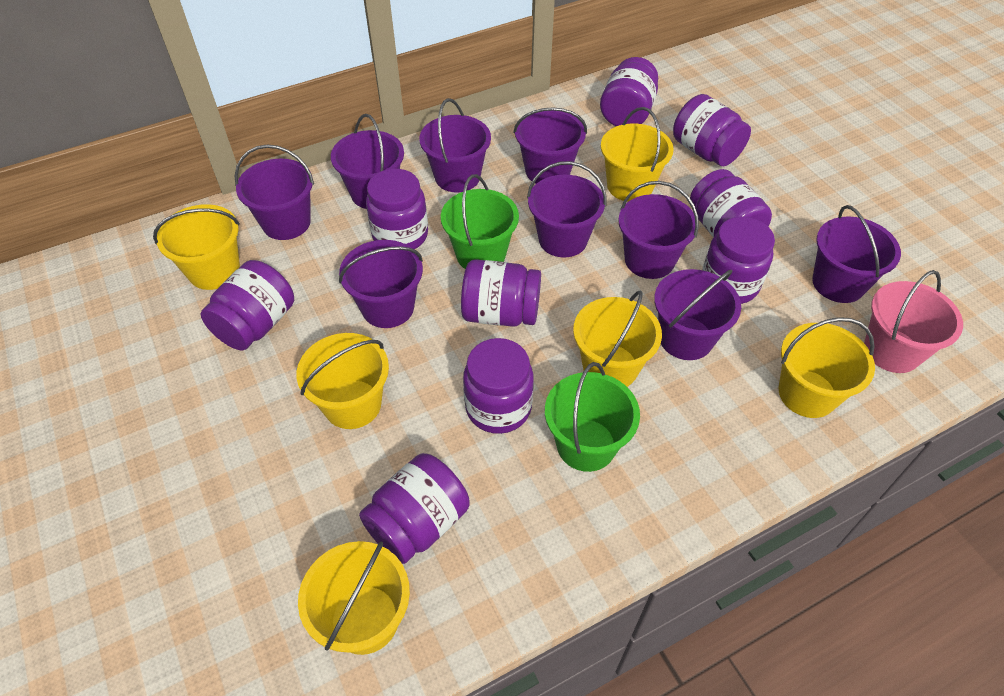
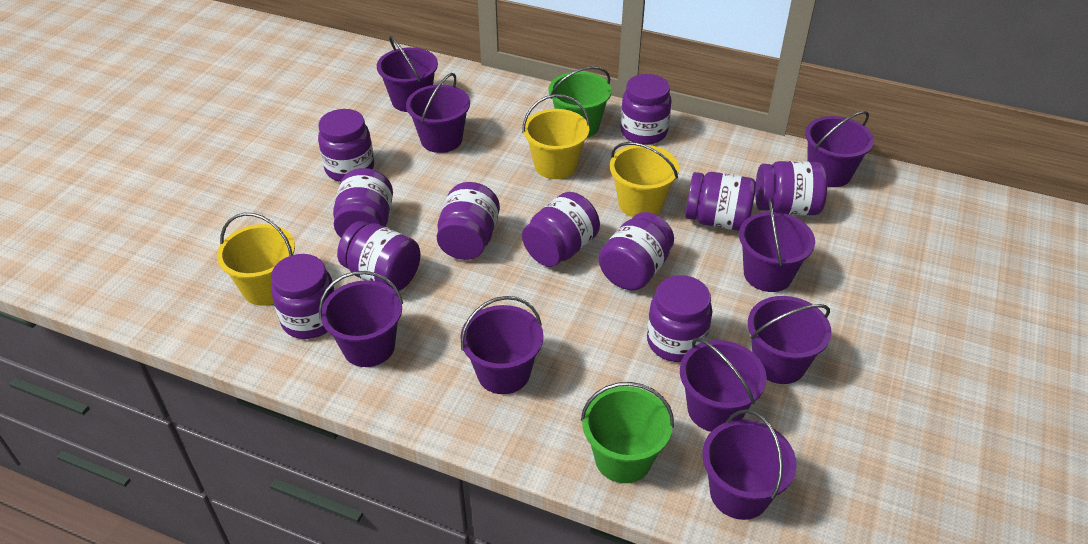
pink bucket: [864,270,963,373] = 1 -> none = 0
purple jar: [201,260,294,351] [359,453,470,564] [366,169,428,249] [461,259,541,327] [463,338,534,434] [600,57,658,126] [673,94,751,166] [690,169,772,238] [703,216,775,304] = 9 -> [271,254,335,339] [318,109,374,182] [333,168,393,237] [337,221,420,291] [437,182,500,260] [522,192,600,267] [599,212,674,291] [620,74,672,145] [647,275,712,362] [685,172,756,231] [755,161,827,215] = 11
yellow bucket: [153,204,240,290] [296,333,389,429] [298,541,410,655] [573,291,662,387] [601,107,674,202] [779,317,875,418] = 6 -> [217,213,295,306] [522,94,590,179] [610,142,679,217] = 3

